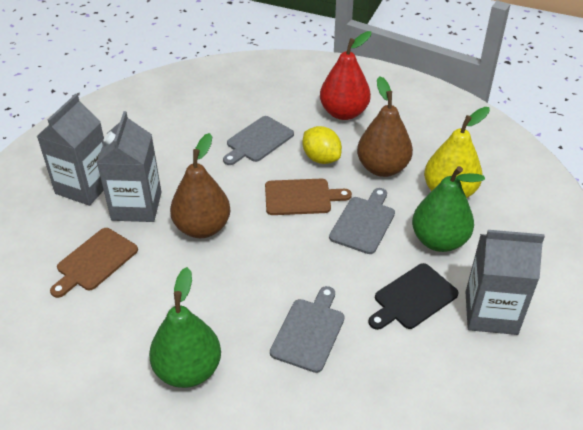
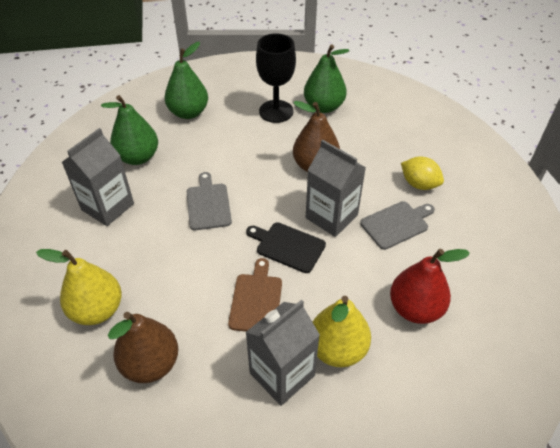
black goblet: none = 0 -> [256,33,296,123] = 1
brown cutting board: [50,228,138,298] [265,179,352,215] = 2 -> [228,258,282,331] = 1
green pear: [149,267,221,388] [412,166,485,252] = 2 -> [101,95,158,165] [164,42,208,119] [304,44,349,113] = 3
grey cutting board: [223,116,294,165] [270,286,345,373] [329,188,395,254] = 3 -> [187,172,232,230] [360,201,435,250] = 2
yellow pear: [424,107,490,198] = 1 -> [36,249,122,325] [312,296,371,367] = 2

